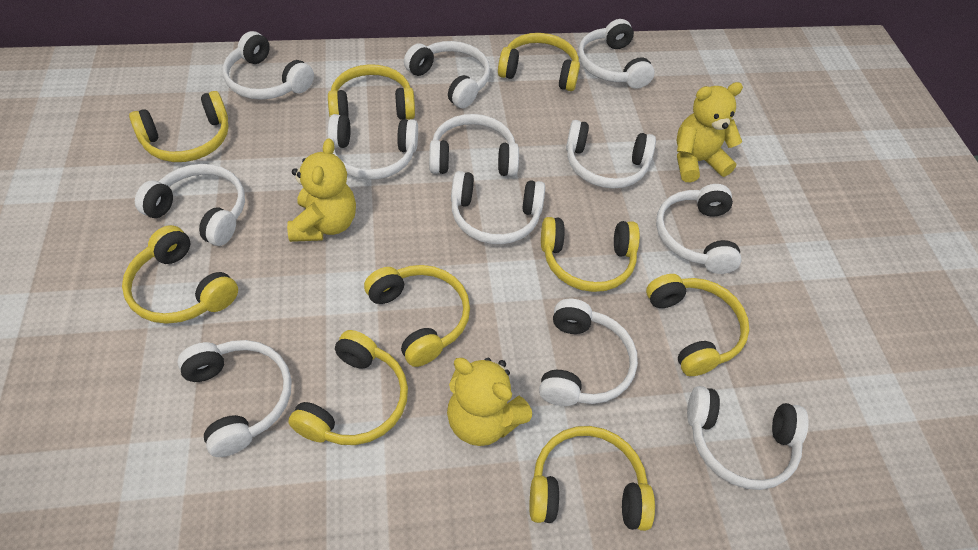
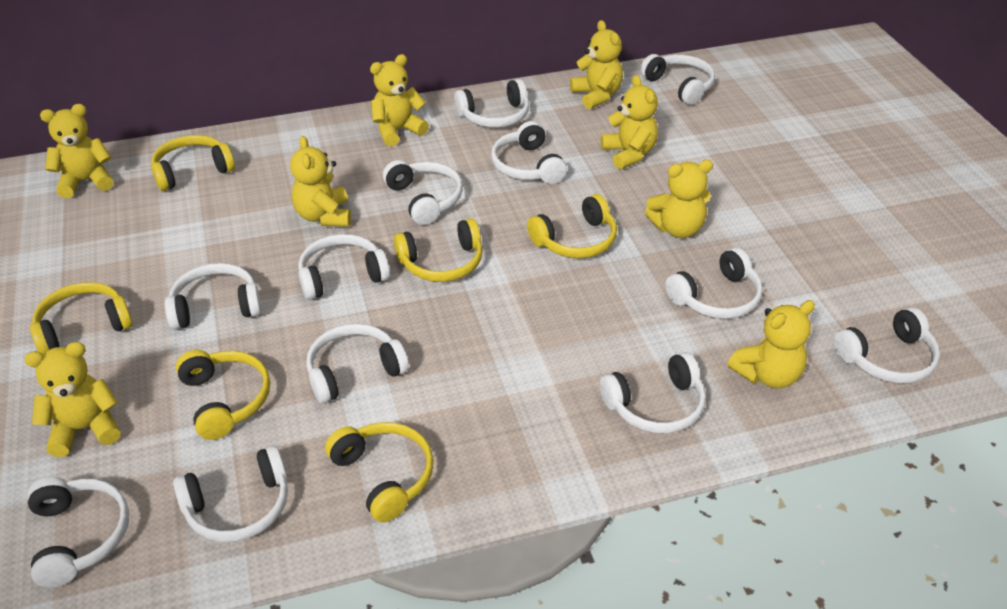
yellow headphones: [122,225,238,324] [129,91,229,162] [288,330,408,445] [328,64,415,120] [364,265,470,367] [498,33,580,91] [529,426,655,531] [541,217,640,292] [646,274,749,376] = 9 -> [30,282,133,354] [151,135,235,191] [176,350,270,440] [325,422,434,523] [394,218,483,282] [527,194,617,258] = 6
yellow teddy bear: [287,138,356,242] [447,357,532,446] [677,82,743,182] = 3 -> [24,342,121,457] [40,104,113,198] [290,136,351,226] [370,54,429,146] [570,20,623,109] [601,75,658,170] [645,160,713,238] [728,300,815,388] = 8

